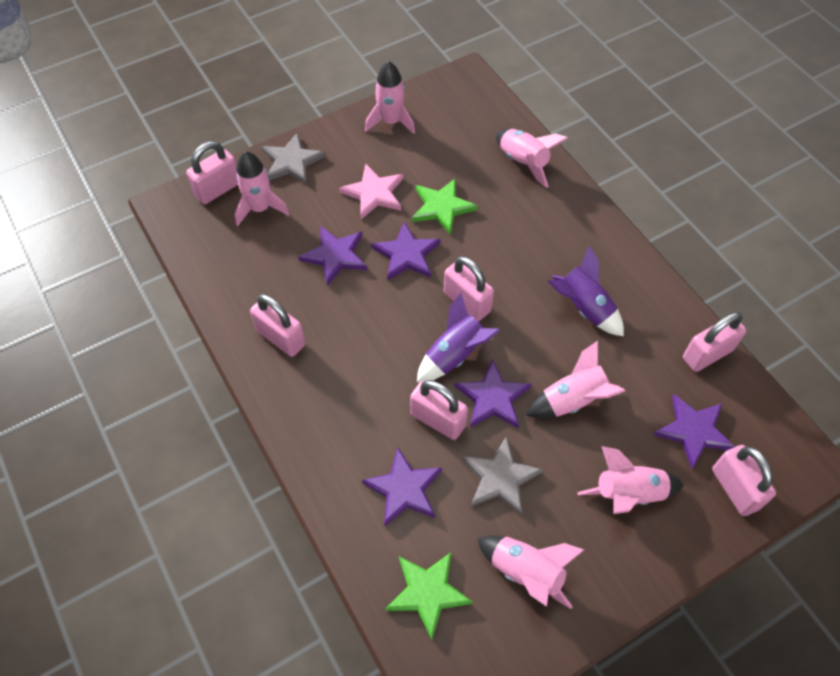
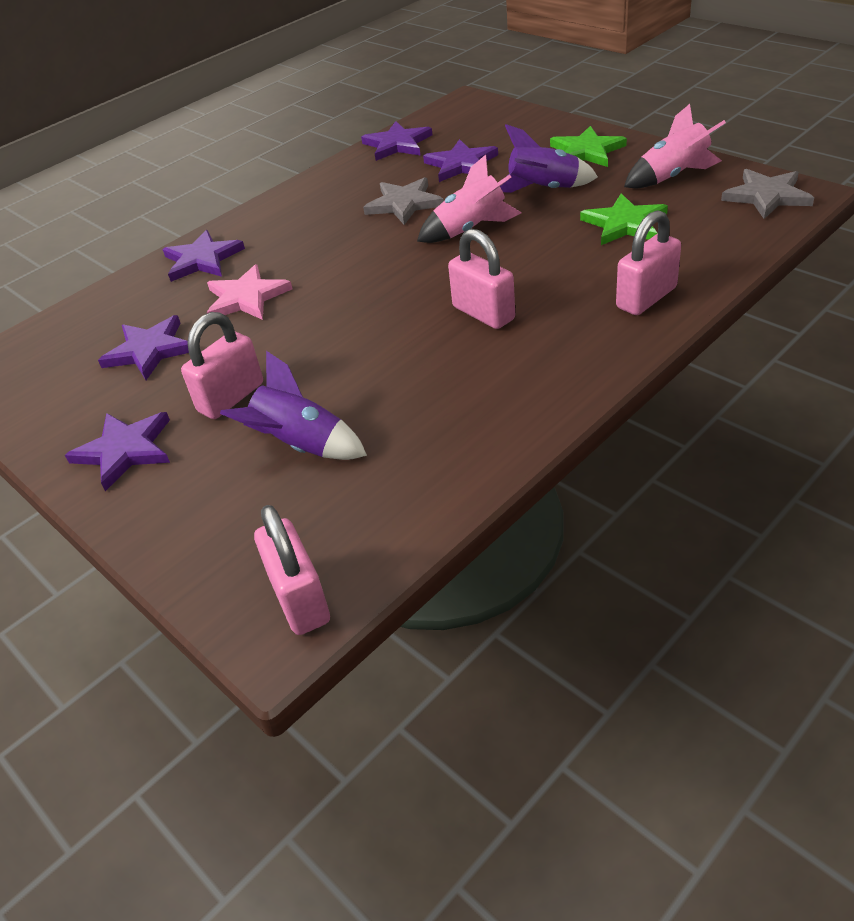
pink padlock: [186,141,238,204] [250,294,306,357] [410,380,468,440] [444,256,494,321] [683,312,746,372] [712,445,776,516] = 6 -> [181,312,263,419] [254,505,330,635] [448,229,515,329] [616,210,681,315] = 4
pink rocket: [235,151,289,226] [365,61,415,134] [477,535,584,609] [496,129,568,188] [526,341,625,418] [578,446,684,514] = 6 -> [417,155,521,243] [624,104,726,188] = 2

